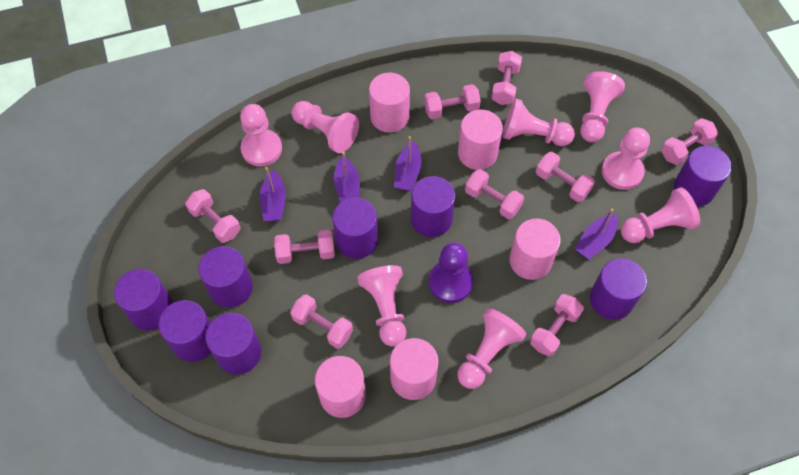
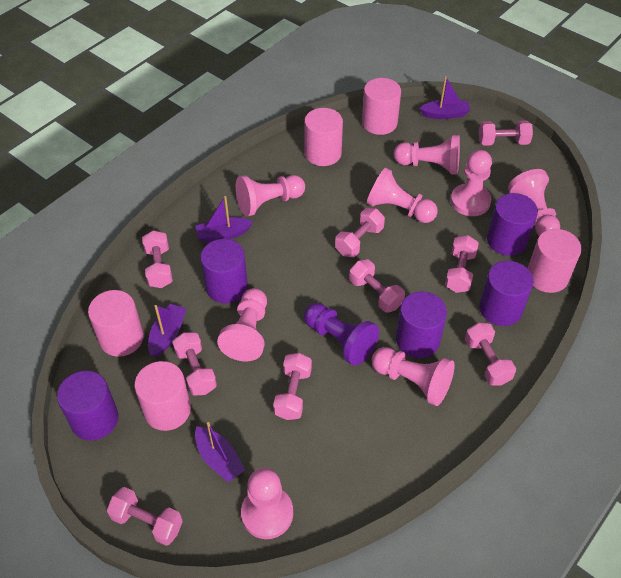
purple cylinder: [114,269,173,331] [159,300,211,362] [198,246,253,308] [205,313,261,375] [332,198,378,259] [411,176,455,237] [590,258,647,320] [674,146,732,206] = 8 -> [57,371,118,441] [200,239,248,303] [396,292,447,358] [479,261,533,326] [487,193,538,256] = 5

